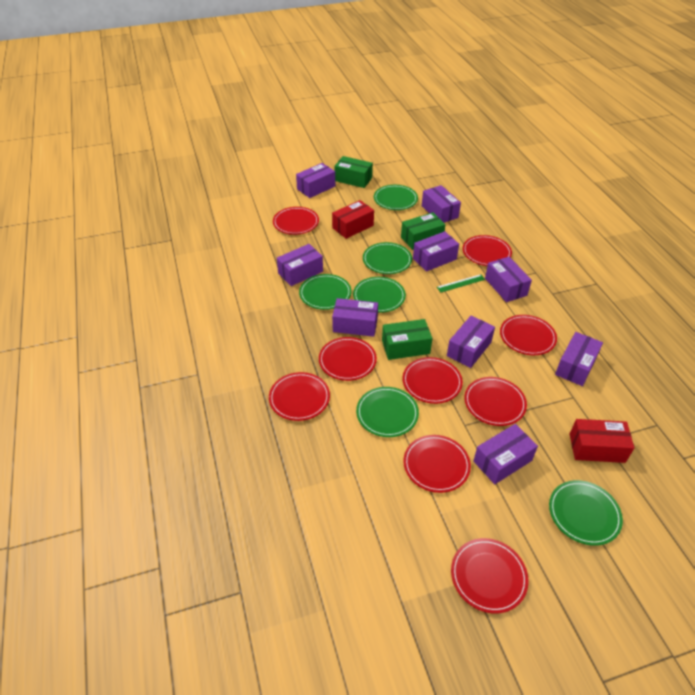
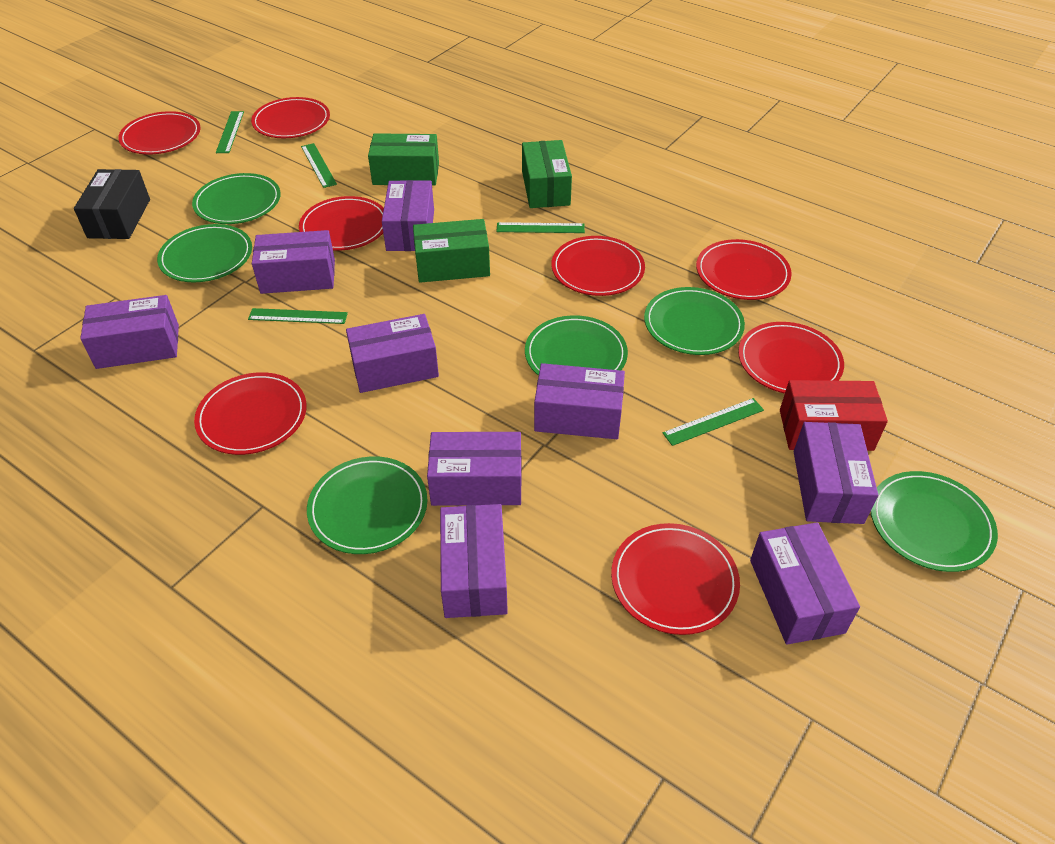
black box: none = 0 -> [74,169,150,239] = 1
green ruler: [437,274,485,292] = 1 -> [216,111,244,153] [248,308,348,324] [301,143,337,188] [496,222,585,233] [663,398,764,446] = 5
red box: [332,200,374,239] [570,419,635,463] = 2 -> [780,380,888,451] = 1
red plate: [269,372,330,421] [273,207,319,235] [319,337,377,381] [402,357,463,404] [403,435,471,493] [451,538,529,614] [463,235,512,266] [464,377,527,426] [500,315,557,355] = 9 -> [118,111,200,154] [194,372,307,455] [251,97,330,138] [299,196,384,251] [551,236,645,296] [611,523,740,635] [696,239,792,300] [738,322,844,394] = 8

